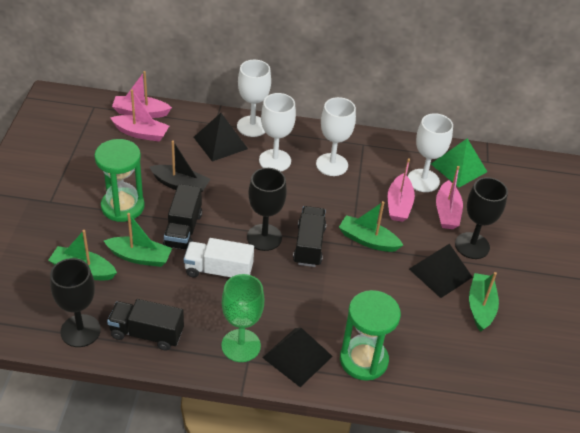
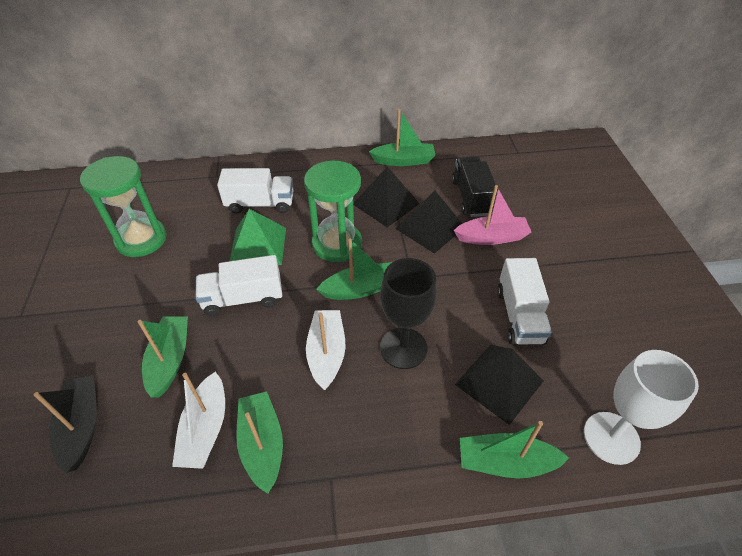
black goblet: [50,258,101,347] [247,168,287,251] [455,177,508,259] = 3 -> [380,258,437,369] = 1
black truck: [107,299,184,351] [163,184,202,250] [293,206,326,267] = 3 -> [452,157,498,217] = 1
green boat: [48,230,117,280] [104,213,172,267] [339,201,403,252] [469,272,499,332] = 4 -> [137,316,188,397] [236,392,283,494] [316,239,392,300] [369,109,435,166] [460,421,569,479] = 5
green goblet: [221,274,264,362] = 1 -> none = 0
pink boat: [111,90,169,142] [112,71,172,118] [388,158,415,222] [436,166,463,229] = 4 -> [454,185,531,245] = 1
white boat: none = 0 -> [172,372,225,469] [306,310,346,390] = 2
white goblet: [237,60,271,137] [259,93,296,172] [316,97,356,176] [408,113,453,192] = 4 -> [584,350,699,465] = 1
white truck: [184,238,254,277] = 1 -> [195,255,282,316] [217,168,293,214] [497,258,552,345] = 3

